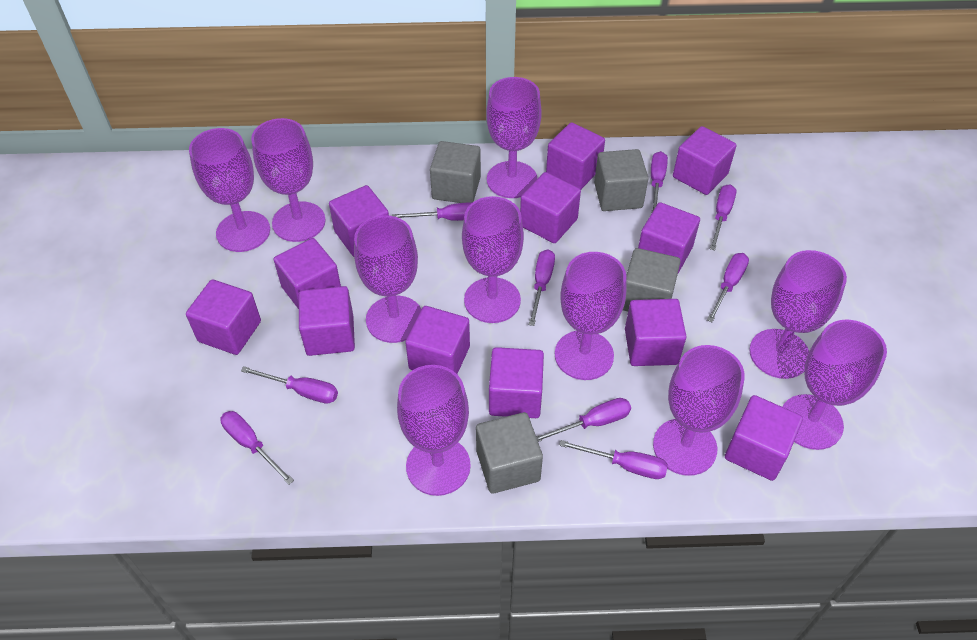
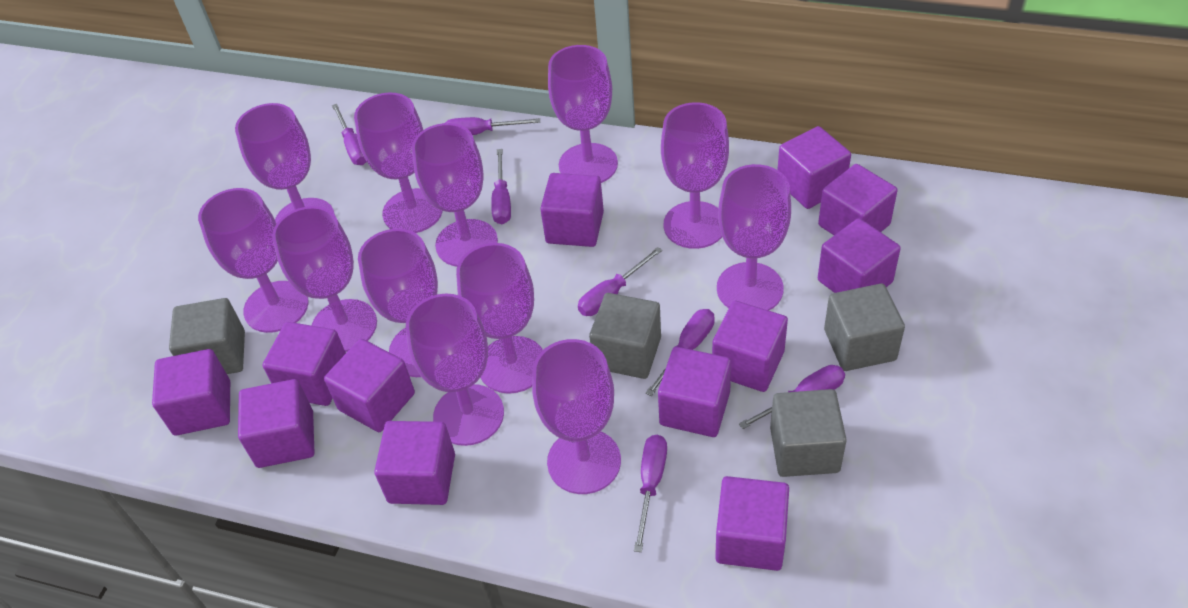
purple goblet: [189,128,270,252] [251,118,326,242] [354,215,422,343] [397,365,471,496] [462,196,524,323] [486,77,542,198] [555,252,627,380] [653,345,745,476] [749,250,847,379] [782,320,887,450] = 10 -> [198,188,309,333] [235,103,335,224] [272,206,377,352] [354,93,443,233] [358,229,438,377] [406,294,504,446] [412,123,498,267] [456,243,543,394] [532,339,621,494] [548,45,618,183] [661,102,729,249] [717,164,791,311] = 12
purple screwdriver: [220,411,294,485] [241,366,338,404] [392,202,473,221] [529,249,555,326] [536,398,631,442] [559,440,668,479] [651,151,668,214] [707,253,749,322] [710,184,736,250] = 9 -> [332,104,367,165] [445,117,540,135] [491,149,511,224] [578,247,662,316] [634,435,667,552] [645,309,715,396] [739,365,845,429] = 7

